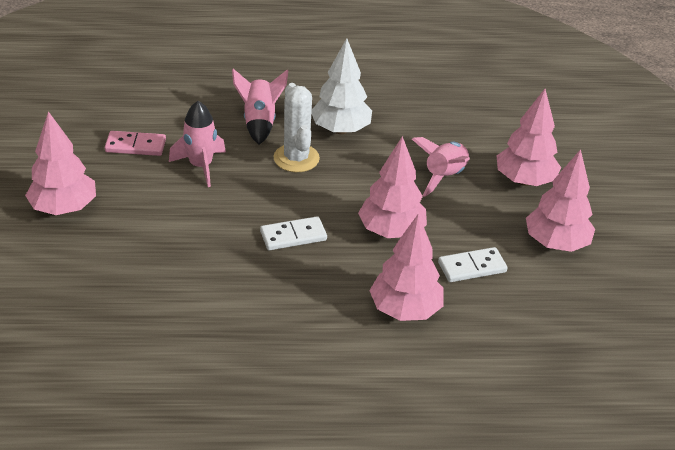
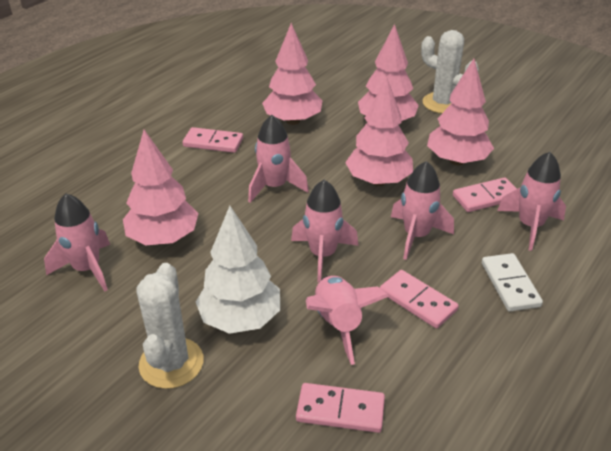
pink domino: [105,131,166,156] = 1 -> [182,127,243,153] [296,383,385,433] [380,270,459,328] [453,177,517,212] = 4
pink rocket: [169,101,226,187] [232,69,288,145] [412,137,470,197] = 3 -> [44,193,110,291] [248,115,309,203] [291,180,358,283] [306,276,389,365] [391,161,454,260] [497,152,566,251] = 6
white cactus: [273,83,320,172] = 1 -> [136,263,204,389] [421,30,479,114] = 2
white domino: [260,216,327,250] [438,247,508,282] = 2 -> [482,253,543,311] = 1

